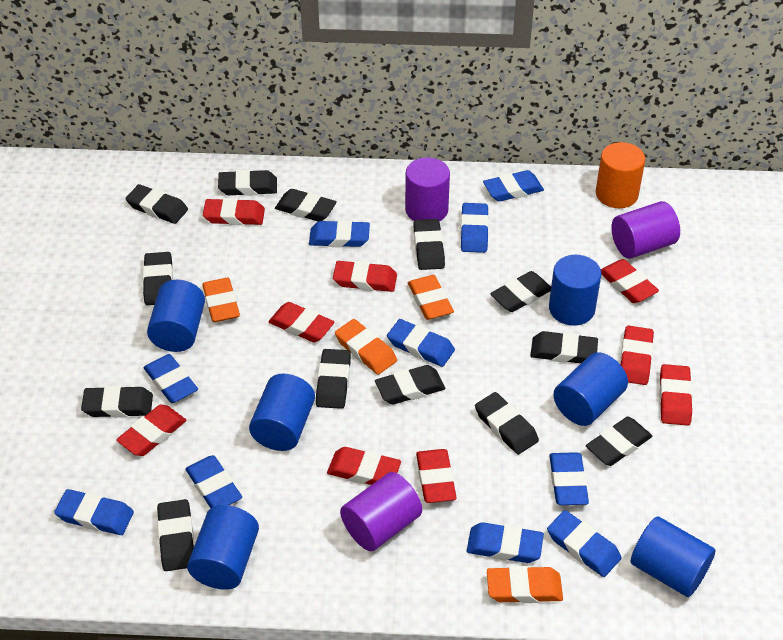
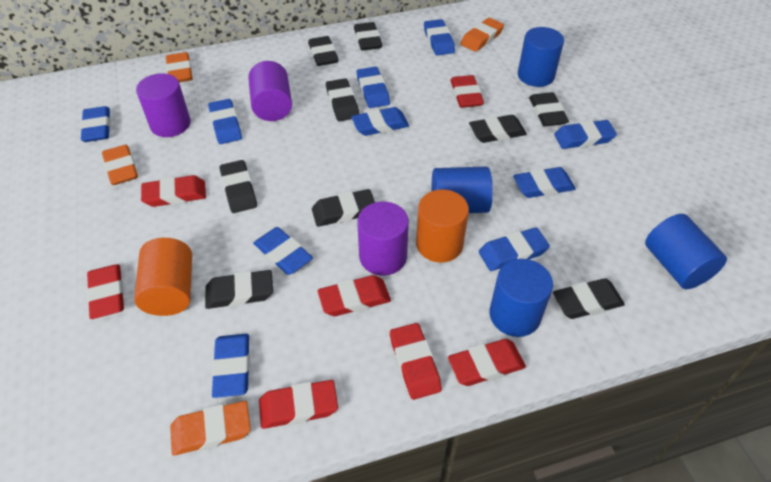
black eraser: [81,386,153,418] [125,184,188,224] [143,252,173,305] [157,499,195,571] [218,170,277,196] [275,189,337,221] [316,349,351,409] [375,365,445,404] [413,219,445,270] [475,392,539,454] [490,271,551,312] [530,331,598,363] [586,416,652,466] = 13 -> [205,270,273,309] [219,160,257,213] [308,36,339,66] [312,189,375,227] [326,78,359,121] [354,22,382,51] [469,115,527,143] [529,92,569,126] [553,278,625,319] = 9
blue cylinder: [147,280,205,352] [187,505,259,590] [249,374,315,451] [549,255,601,326] [553,352,628,426] [631,516,716,597] = 6 -> [432,166,493,213] [489,259,553,337] [518,27,564,87] [645,214,727,289] = 4
orange cylinder: [596,142,645,208] = 1 -> [134,238,192,316] [416,189,469,263] = 2
red eraser: [116,405,186,456] [203,198,265,225] [268,302,335,342] [327,447,401,485] [333,261,397,292] [416,449,457,503] [601,259,659,303] [620,326,654,385] [659,364,693,426] = 9 -> [87,264,124,319] [141,175,206,207] [259,380,338,429] [318,275,391,316] [390,323,442,400] [448,339,526,386] [450,75,484,108] = 7

